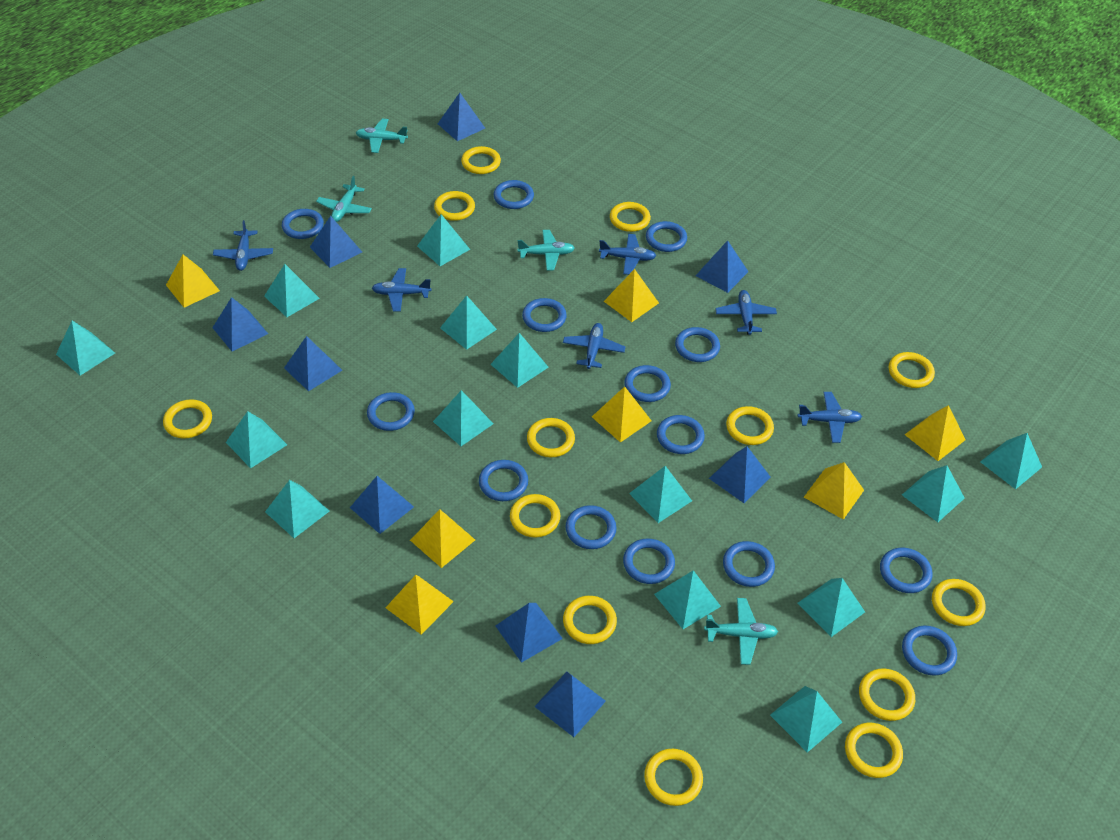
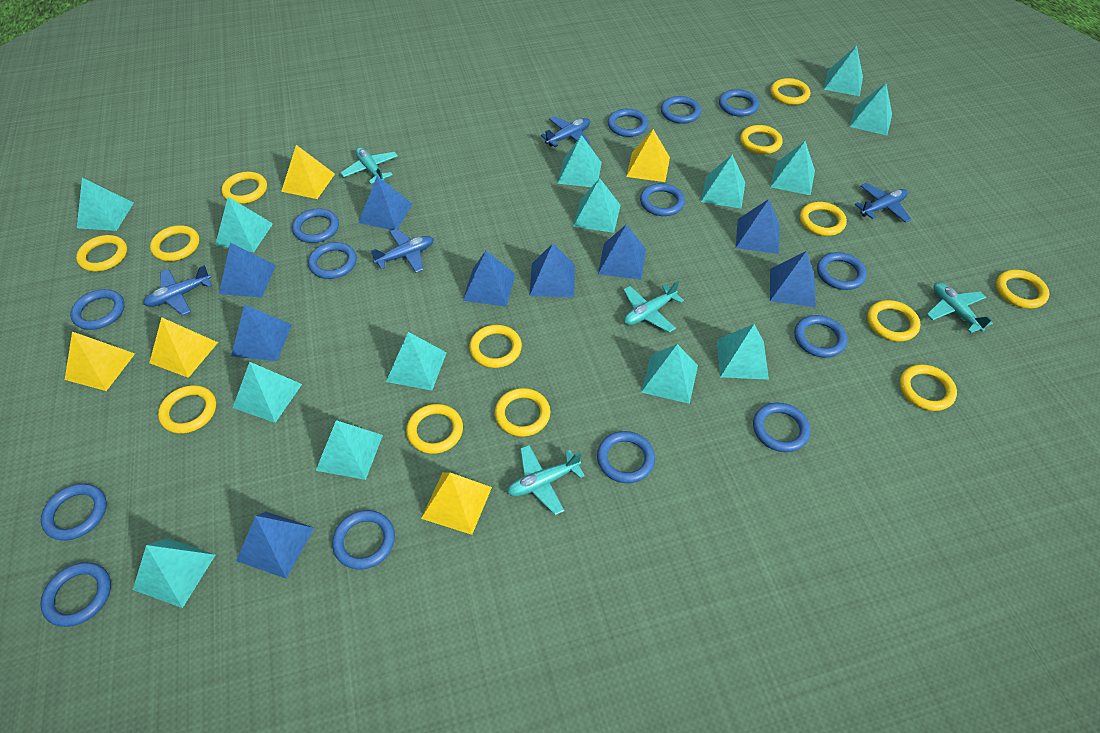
blue plane: [213,220,273,271] [372,268,431,312] [563,323,626,369] [599,234,656,275] [715,290,777,335] [798,392,862,443] = 6 -> [143,265,212,316] [371,229,434,273] [541,116,591,147] [855,183,911,223] = 4
yellow pyramid: [166,255,220,308] [386,575,454,635] [410,509,475,568] [592,386,652,443] [604,269,659,322] [804,462,864,520] [904,405,965,461] = 7 -> [65,332,135,391] [149,317,218,378] [281,145,335,199] [421,472,492,535] [626,129,670,182] = 5

